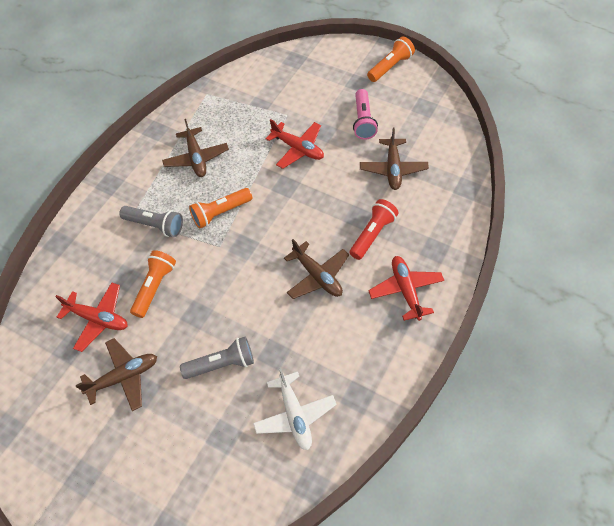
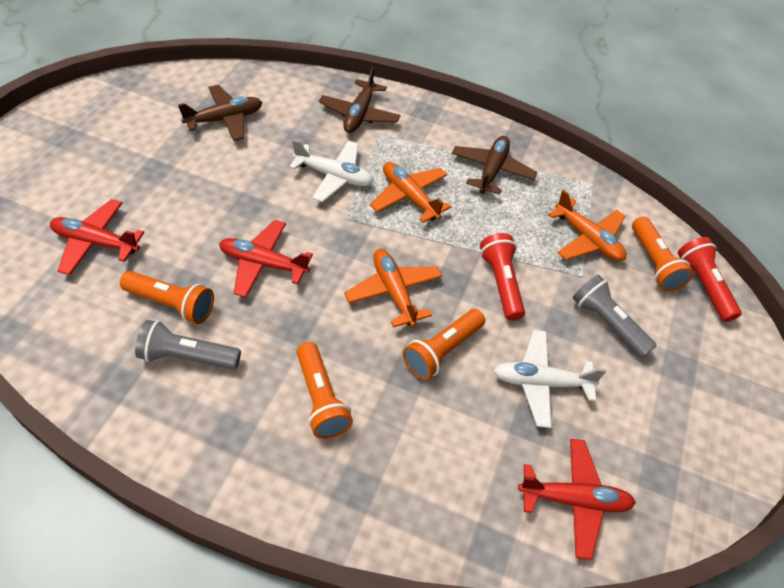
brown plane: [75,338,157,411] [162,119,229,177] [284,239,349,299] [360,127,429,190] = 4 -> [178,85,262,141] [319,67,400,133] [452,136,537,195] = 3
orange flashlight: [130,250,176,318] [189,188,252,229] [367,37,415,82] = 3 -> [120,271,214,324] [296,342,353,439] [403,309,485,380] [632,216,694,292] = 4
orange plane: none = 0 -> [344,249,442,328] [370,162,452,223] [548,190,627,261] = 3
pink flashlight: [353,89,378,140] = 1 -> none = 0
red flashlight: [349,199,398,260] = 1 -> [480,233,525,321] [678,237,741,322] = 2
white plane: [253,367,337,450] = 1 -> [289,139,374,202] [493,330,607,428] = 2

